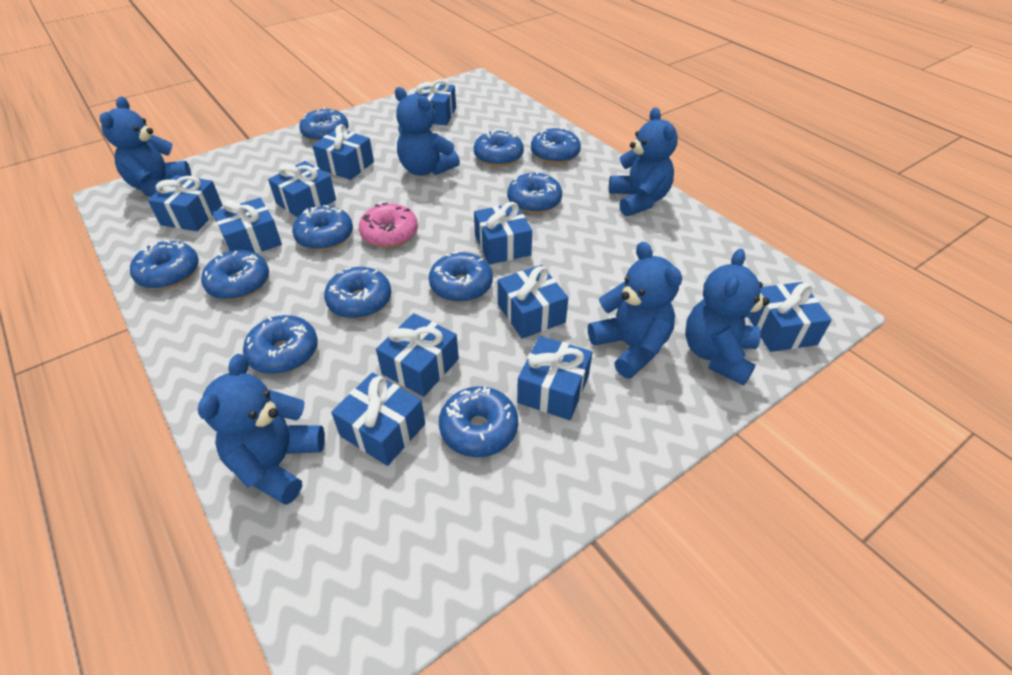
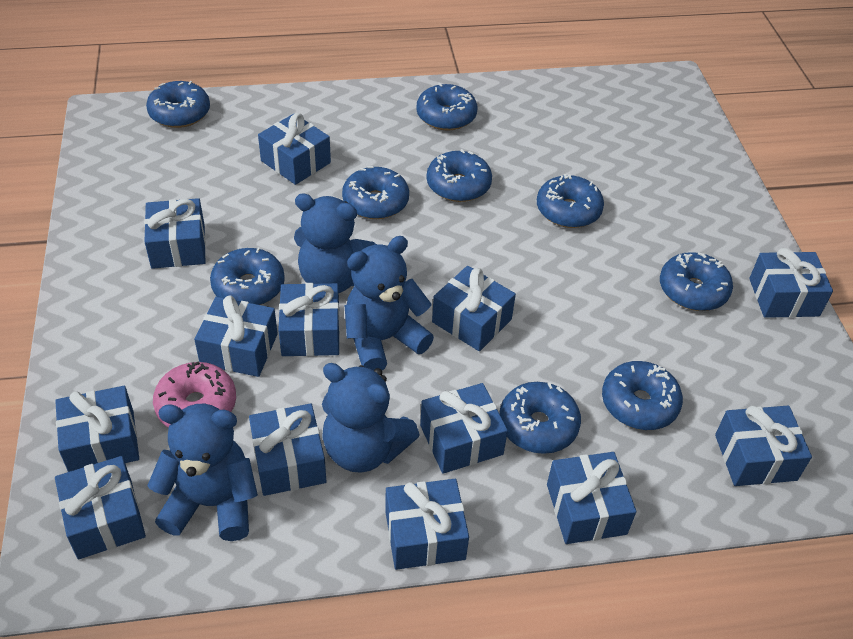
blue donut: [130,240,199,289] [201,250,269,300] [243,315,318,374] [292,205,353,250] [299,107,349,142] [324,267,391,319] [429,252,493,302] [439,386,518,457] [474,130,524,166] [507,171,562,213] [531,127,581,164] = 11 -> [146,81,210,128] [210,248,285,305] [342,166,409,219] [416,83,477,131] [427,149,492,202] [500,382,581,454] [537,174,604,228] [602,361,683,430] [660,252,733,311] = 9
blue gift: [148,175,222,231] [213,198,282,253] [268,161,336,217] [312,124,374,180] [331,372,425,466] [376,313,459,397] [415,79,456,125] [474,202,532,265] [498,265,568,339] [517,336,592,420] [748,282,832,352] = 11 -> [55,386,139,472] [55,456,146,559] [144,198,206,269] [194,295,278,377] [249,404,327,496] [258,113,331,185] [278,283,340,356] [385,479,469,570] [420,383,508,474] [432,266,516,351] [547,452,636,544] [715,406,812,486] [749,248,833,318] = 13
blue teddy bear: [100,97,191,197] [198,354,325,505] [395,87,460,176] [588,242,682,378] [609,107,678,216] [685,249,770,386] = 6 -> [147,404,258,541] [294,193,377,293] [322,363,420,473] [345,236,434,371] = 4

